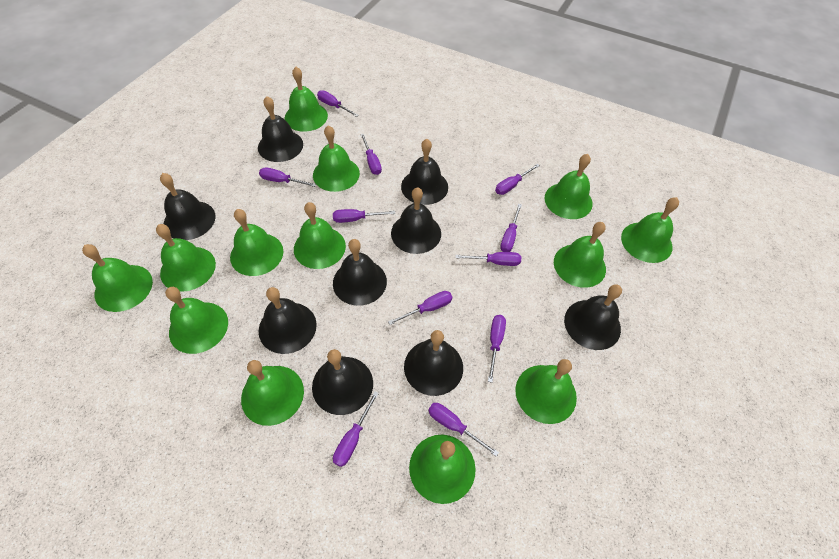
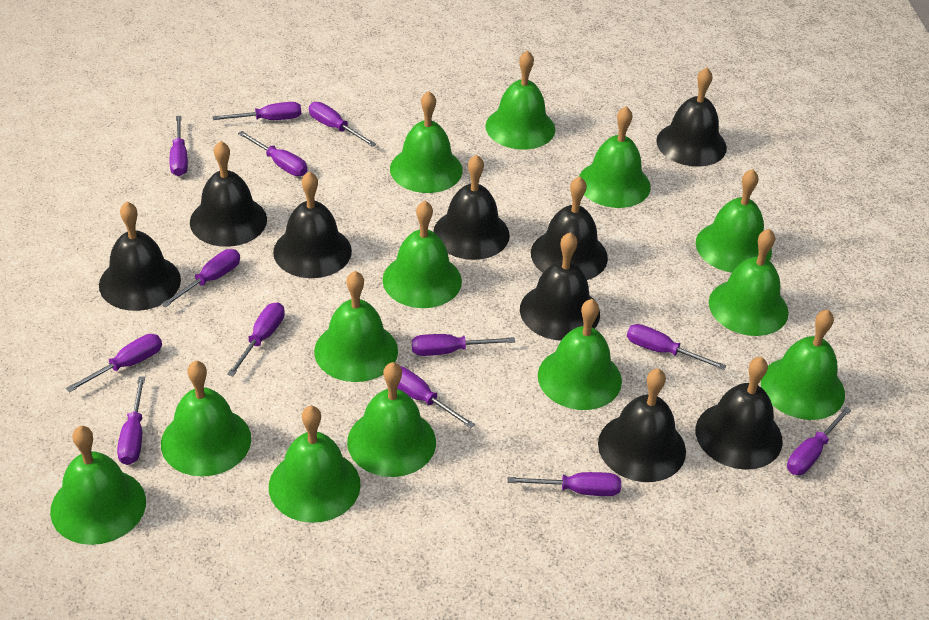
purple screwdriver: [259,167,316,187] [317,90,359,117] [333,209,395,223] [333,391,379,467] [360,134,382,175] [388,291,452,325] [428,403,499,457] [455,252,521,266] [488,315,506,383] [495,164,540,195] [500,204,522,252] = 11 -> [65,334,162,392] [117,376,145,465] [161,249,240,308] [170,116,188,176] [213,102,301,120] [227,302,285,376] [238,131,307,176] [309,102,376,147] [397,366,475,428] [412,334,515,356] [508,472,621,496] [627,324,726,370] [787,407,851,475] = 13

